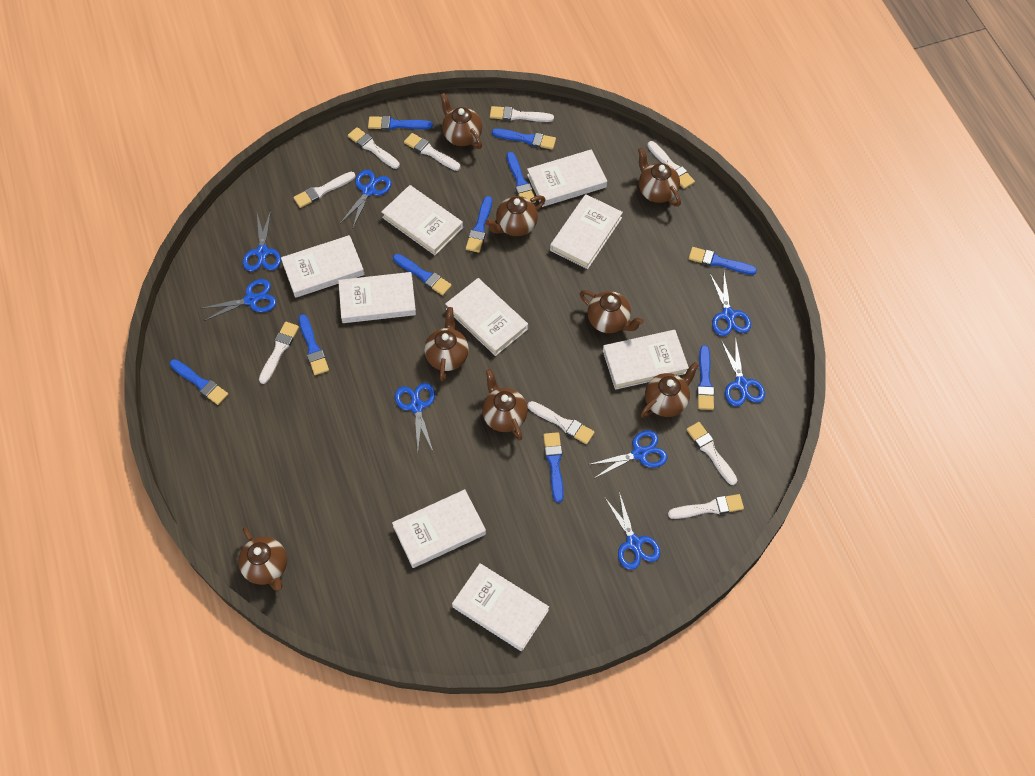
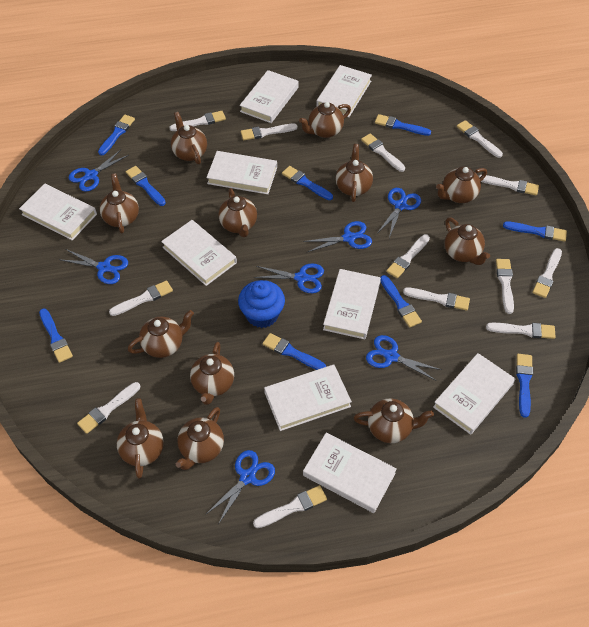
blue brush: [170,359,228,405] [299,314,329,375] [368,116,433,130] [393,254,452,295] [466,196,492,253] [492,128,556,149] [507,152,536,203] [543,432,563,503] [688,247,757,275] [697,345,714,410] = 10 -> [39,308,73,363] [98,115,135,155] [126,166,166,206] [262,333,326,370] [282,166,333,200] [375,114,431,136] [380,275,422,328] [503,221,567,242] [516,354,533,418] = 9
blue cupcake: none = 0 -> [238,280,285,328] = 1
blue scissors: [200,279,276,321] [243,210,281,271] [340,170,392,228] [395,383,435,451] [587,430,667,479] [605,492,660,570] [710,273,751,336] [721,337,765,406] = 8 -> [61,249,128,284] [69,150,129,192] [205,450,275,523] [253,263,324,293] [303,221,372,252] [366,335,442,381] [377,188,421,238] = 7
brown teapot: [238,527,287,591] [425,307,469,381] [440,93,482,149] [482,369,528,441] [485,195,545,236] [580,290,644,333] [638,147,681,207] [640,362,699,418] = 8 -> [100,173,139,234] [117,398,164,479] [128,310,194,358] [171,112,207,164] [176,407,224,470] [190,342,234,405] [218,188,257,237] [299,102,351,138] [336,144,373,202] [354,398,434,443] [436,167,487,203] [445,218,490,265] = 12
white brush: [259,322,299,384] [293,172,355,208] [348,127,400,169] [404,133,460,171] [490,106,554,122] [528,401,595,444] [647,141,695,189] [668,494,744,519] [686,422,737,485] = 9 -> [77,382,140,434] [109,280,173,316] [169,111,226,131] [241,124,298,140] [253,485,327,528] [361,133,405,172] [386,234,430,278] [403,287,470,311] [457,120,503,158] [478,175,539,195] [486,323,556,339] [496,259,514,314] [532,248,562,298] = 13

